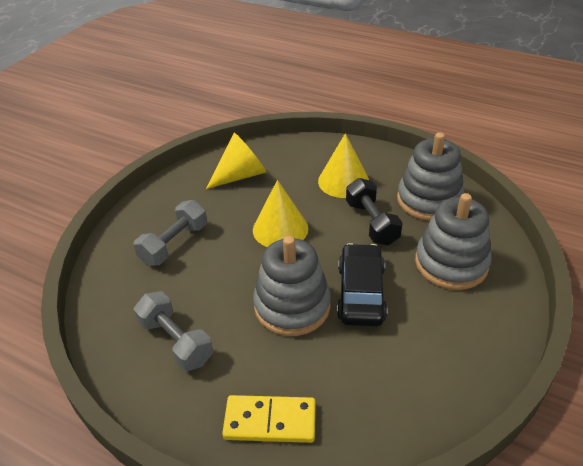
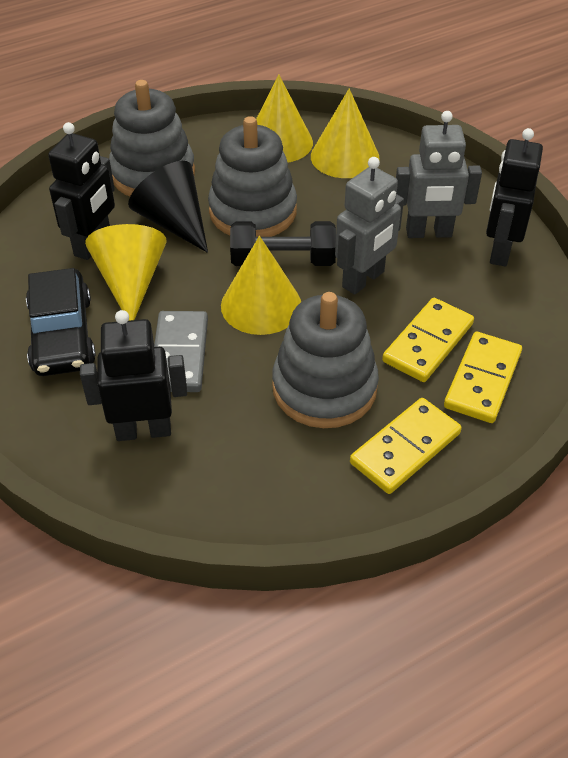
black cone: none = 0 -> [128,161,208,253] = 1
black robot: none = 0 -> [48,122,115,260] [80,310,187,441] [486,128,543,266] = 3
grey domino: none = 0 -> [154,311,208,392] = 1
grey dumbbell: [133,200,207,266] [134,291,213,371] = 2 -> none = 0
grey robot: none = 0 -> [335,157,404,295] [396,111,482,238] = 2
yellow cone: [206,133,267,189] [253,180,308,247] [318,133,369,198] = 3 -> [85,224,167,321] [221,236,301,335] [256,74,313,162] [311,89,380,178] = 4
yellow domino: [222,395,316,443] = 1 -> [350,398,462,494] [382,298,474,382] [444,332,522,423] = 3

